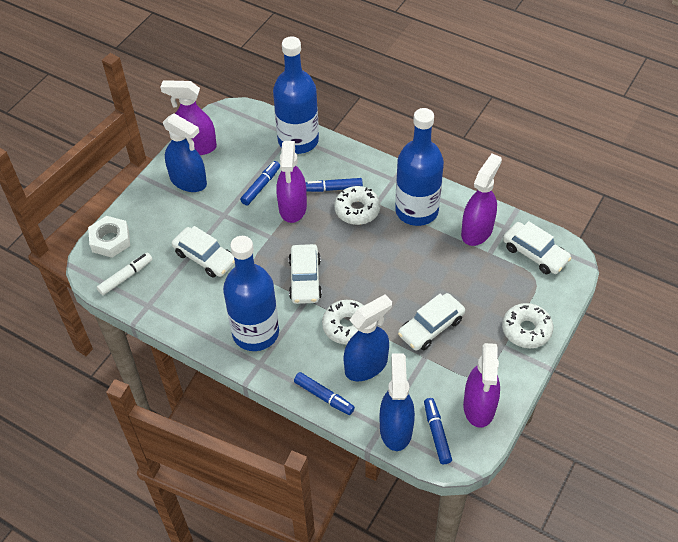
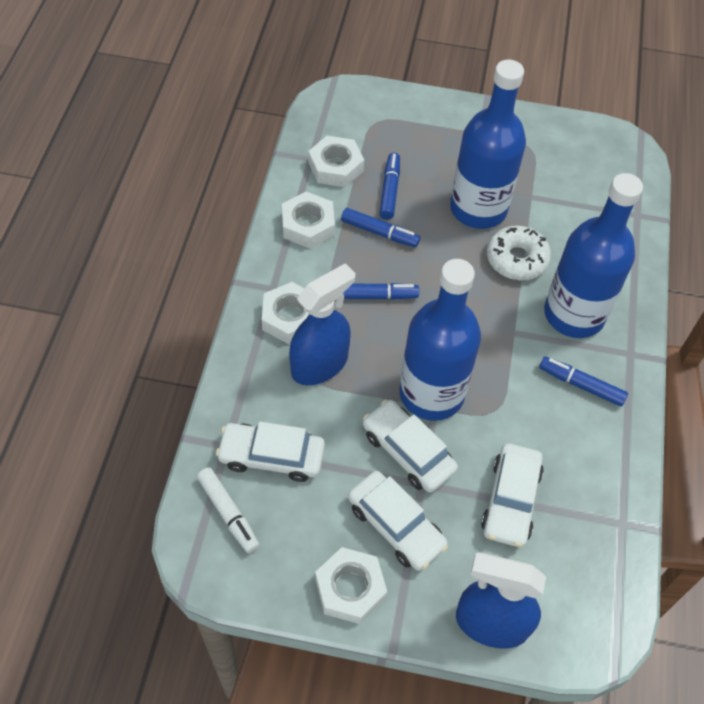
blue spray bottle: [163,113,207,192] [343,294,392,381] [379,354,415,451] = 3 -> [289,263,355,385] [456,552,546,649] = 2
purple spray bottle: [160,80,217,155] [277,141,307,223] [461,154,502,246] [463,343,500,428] = 4 -> none = 0
white donut: [322,300,364,344] [334,186,381,225] [502,303,553,348] = 3 -> [487,225,551,280] = 1
white nut: [88,216,130,258] = 1 -> [262,282,309,344] [282,191,335,249] [308,136,364,187] [315,547,387,624] = 4

